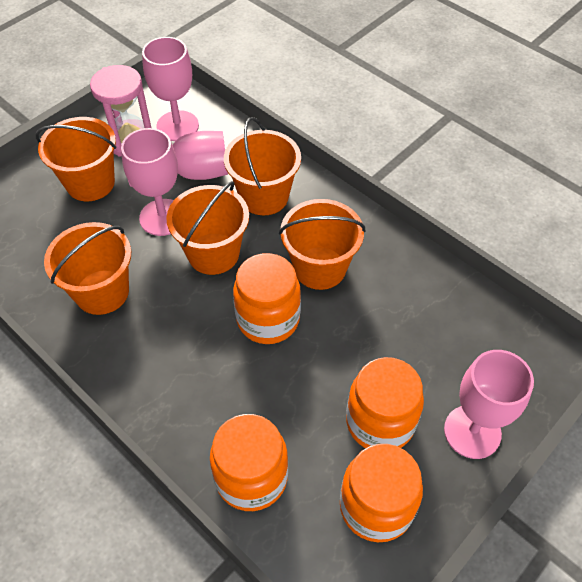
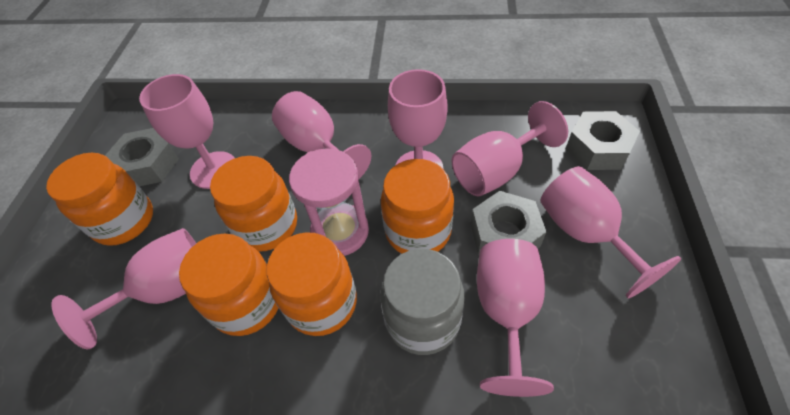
grey jar: none = 0 -> [380,249,465,355] = 1
grey nut: none = 0 -> [105,128,179,186] [471,191,546,255] [566,111,640,170] = 3
orange bucket: [36,117,116,201] [44,222,131,315] [166,181,249,275] [224,117,301,215] [279,199,365,290] = 5 -> none = 0
orange jar: [210,414,288,511] [233,253,301,344] [340,444,423,542] [346,357,424,448] = 4 -> [46,152,153,246] [179,233,278,336] [210,156,297,252] [267,232,357,336] [381,159,454,254] = 5
pink goblet: [121,128,178,236] [128,131,228,187] [142,37,199,141] [444,350,534,459] = 4 -> [51,228,196,349] [139,74,235,189] [272,91,371,180] [388,69,448,168] [451,101,568,196] [477,239,554,397] [540,166,681,298] = 7

